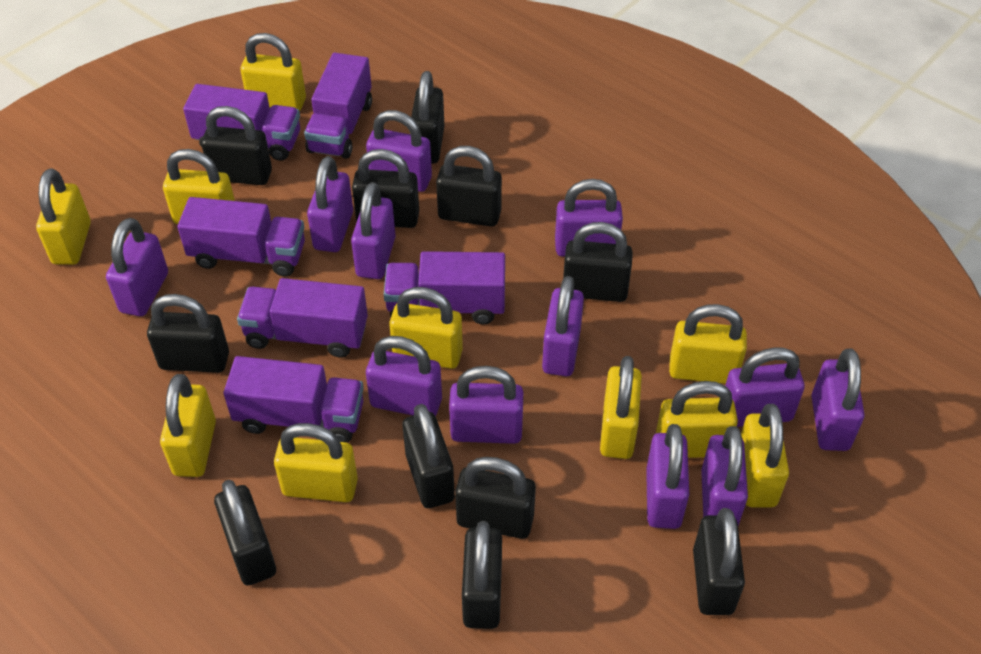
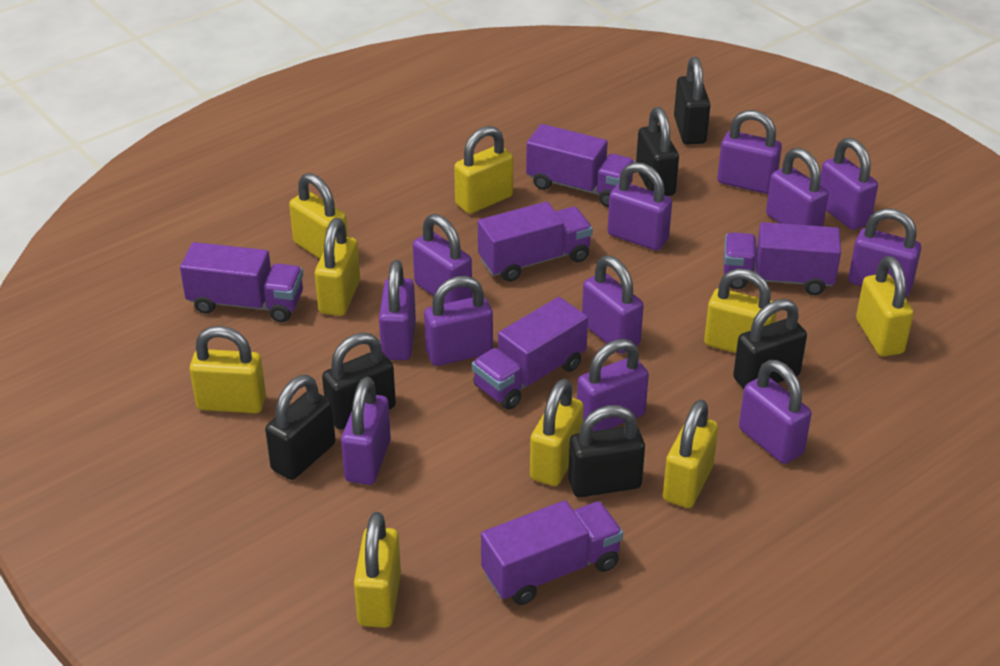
black padlock: [147,294,229,373] [201,106,272,185] [214,480,276,586] [352,149,419,228] [403,404,455,508] [411,71,444,164] [436,146,502,227] [455,457,536,539] [462,521,502,629] [563,222,633,302] [693,508,745,615] = 11 -> [265,375,335,480] [322,332,396,430] [568,405,645,497] [636,107,679,196] [674,57,710,145] [733,299,807,389] = 6
yellow padlock: [36,169,91,265] [160,374,216,477] [163,149,235,224] [240,33,306,111] [274,423,358,502] [389,287,463,369] [600,356,642,459] [656,381,738,458] [669,304,747,384] [741,404,789,507] = 10 -> [190,326,266,413] [289,173,348,259] [315,218,360,316] [354,512,401,628] [454,126,513,214] [530,379,584,486] [663,399,718,508] [704,268,777,353] [856,256,914,356] = 9

